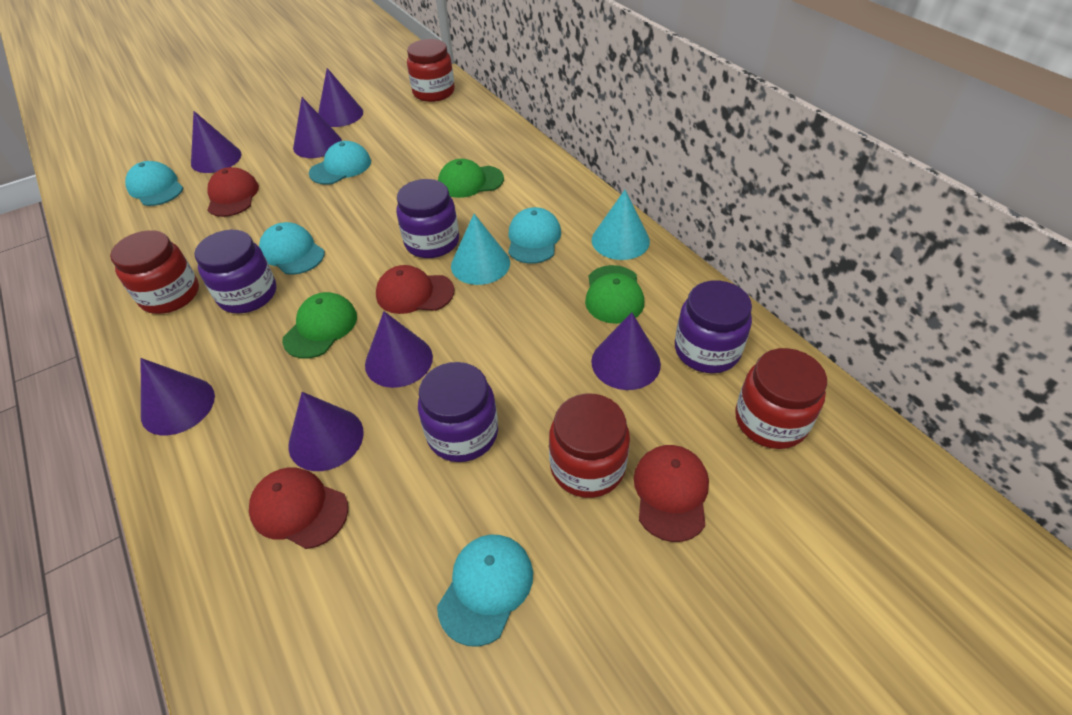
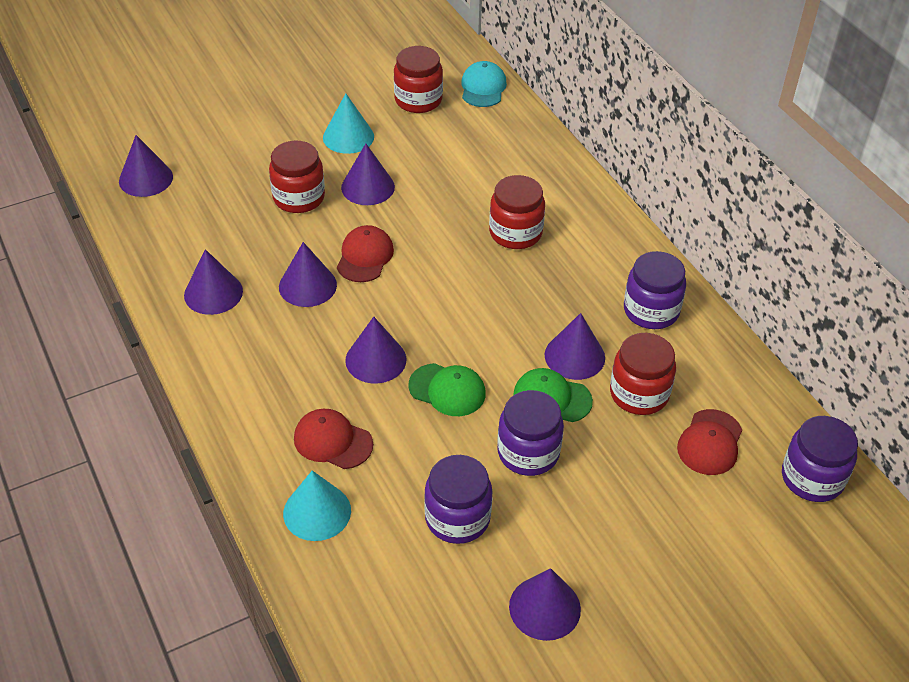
green cap: [282,292,357,359] [438,159,504,198] [585,265,644,324] = 3 -> [408,363,486,416] [513,368,593,422] = 2
red cap: [207,167,259,217] [249,467,348,549] [376,265,454,314] [634,445,709,542] = 4 -> [294,409,373,469] [337,225,394,282] [677,409,742,475] = 3
turquoise cap: [125,161,183,206] [259,222,325,275] [309,141,371,185] [437,535,533,647] [508,207,561,264] = 5 -> [461,61,507,107] = 1

